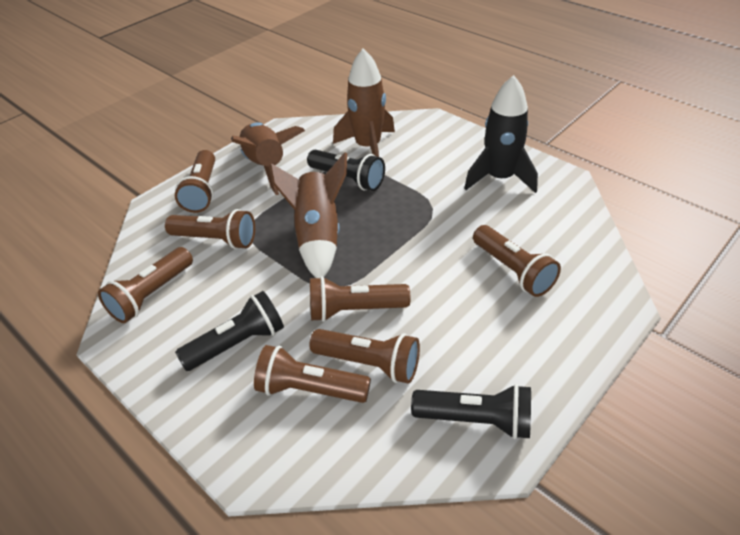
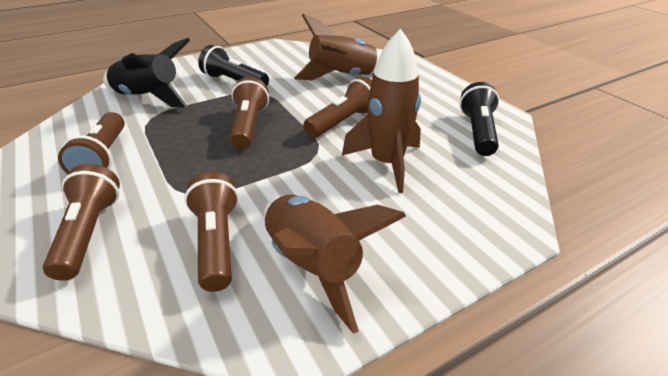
black flashlight: [175,291,284,371] [307,150,385,191] [411,384,531,439] = 3 -> [198,45,269,86] [459,82,499,156] = 2
brown flashlight: [98,247,193,323] [165,209,255,249] [175,150,215,213] [254,345,371,403] [309,329,420,384] [310,276,411,322] [473,225,561,297] = 7 -> [43,164,120,281] [58,112,125,174] [184,172,239,292] [229,77,269,150] [303,77,372,138] = 5

